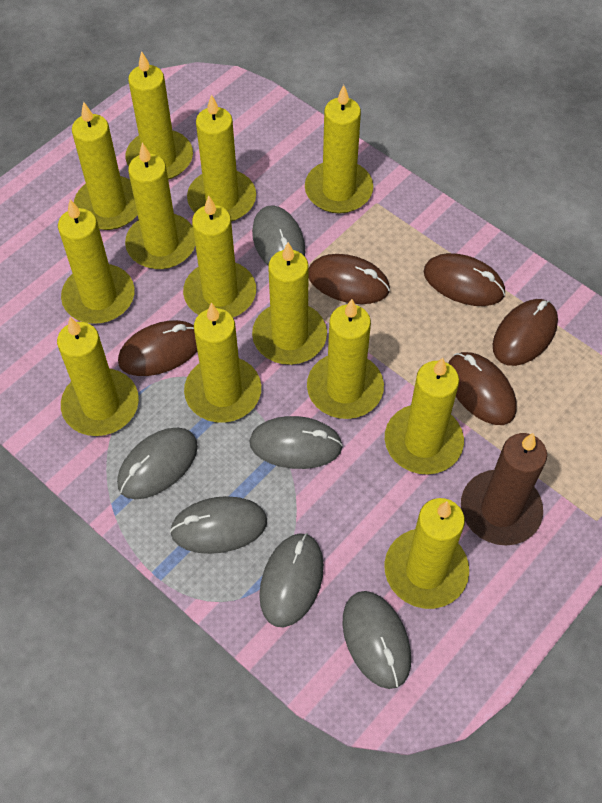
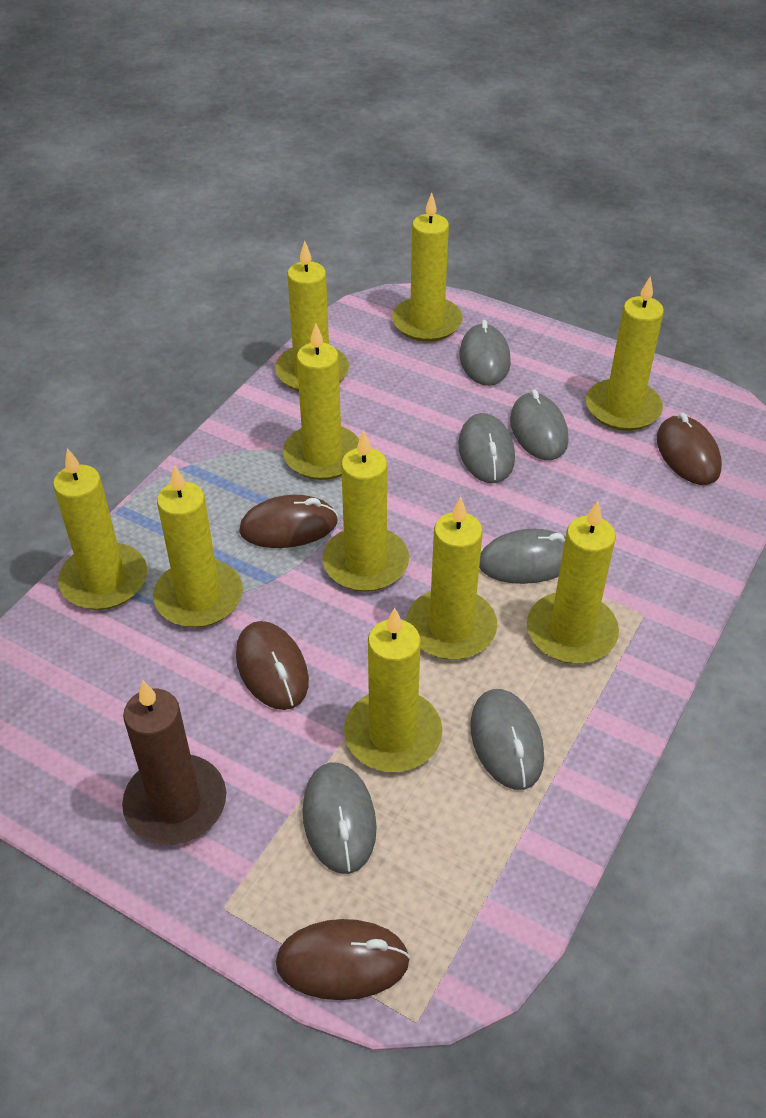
brown mouse: [118,320,197,376] [308,254,390,304] [423,253,505,306] [448,352,517,425] [493,299,558,366] = 5 -> [236,621,309,710] [239,495,338,548] [276,919,410,1000] [657,413,722,485] = 4
yellow candle: [57,317,139,436] [58,199,135,324] [72,102,138,230] [125,143,195,269] [126,51,193,180] [183,195,256,317] [184,303,261,423] [187,94,256,222] [252,242,327,365] [305,85,373,214] [307,299,384,419] [384,498,469,609] [385,358,464,474] = 13 -> [53,448,147,610] [153,465,243,628] [275,241,349,391] [283,323,360,480] [322,430,409,592] [344,608,443,772] [392,193,463,342] [406,497,497,660] [527,501,619,664] [586,276,664,431] = 10

